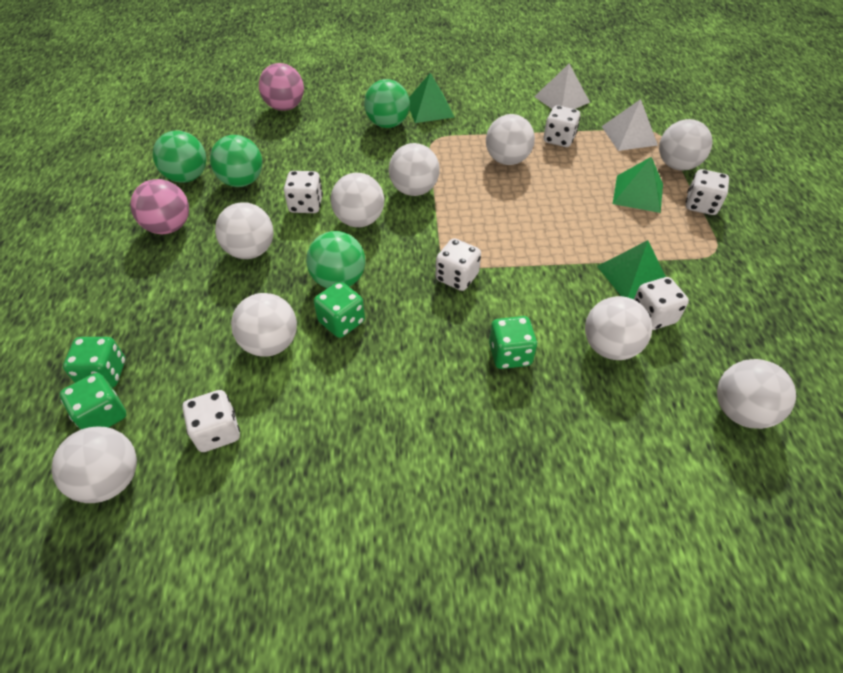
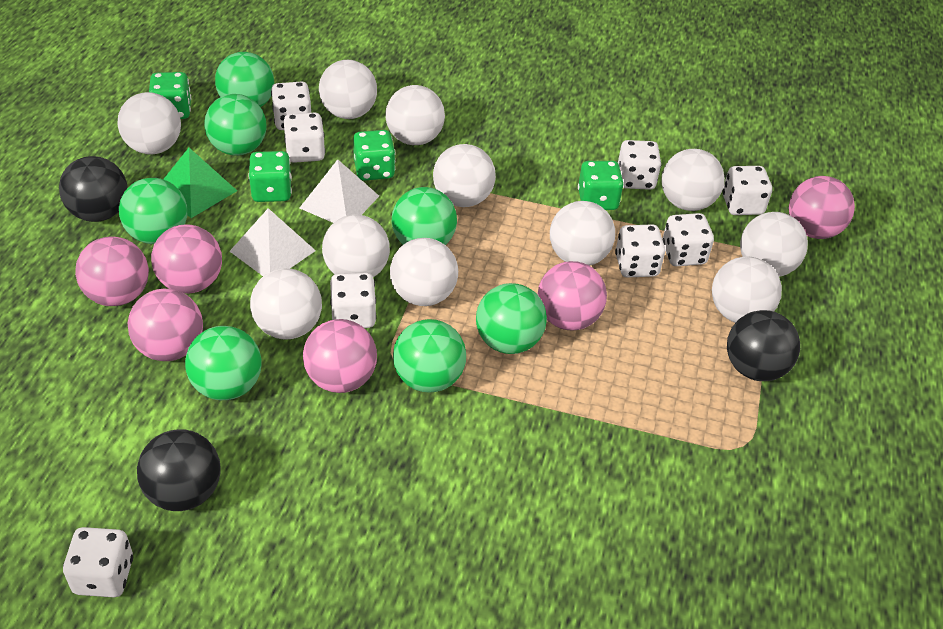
black ball: none = 0 -> [59,156,128,222] [137,429,221,511] [727,310,800,381] = 3
green ball: [153,131,206,183] [210,135,262,187] [306,231,365,288] [364,79,410,128] = 4 -> [119,178,187,244] [185,326,262,400] [204,94,267,156] [215,52,274,107] [392,187,457,245] [393,319,466,393] [476,283,547,354] = 7
green pyramid: [409,73,454,123] [597,240,666,299] [613,157,663,213] = 3 -> [163,148,237,218] = 1
pink ball: [130,179,189,234] [259,63,304,111] = 2 -> [75,237,149,306] [128,289,203,361] [151,224,222,294] [303,319,377,393] [538,261,607,331] [789,176,855,239] = 6
white ball: [51,427,137,503] [215,202,273,259] [231,293,297,357] [331,173,384,227] [389,143,440,196] [486,114,535,165] [585,296,652,360] [659,119,712,171] [717,359,796,429] = 9 -> [117,92,181,154] [250,269,322,340] [319,60,377,119] [322,214,390,277] [385,85,445,145] [390,238,458,306] [433,144,496,207] [550,201,615,266] [662,149,725,211] [712,257,782,323] [740,212,808,277] = 11
white dice: [182,390,240,452] [284,171,323,213] [436,238,481,291] [544,105,581,147] [634,277,689,330] [686,169,729,215] = 6 -> [63,527,133,597] [271,82,311,130] [284,113,325,163] [330,273,377,328] [615,224,665,278] [618,140,662,190] [662,213,714,266] [722,166,772,215] = 8

